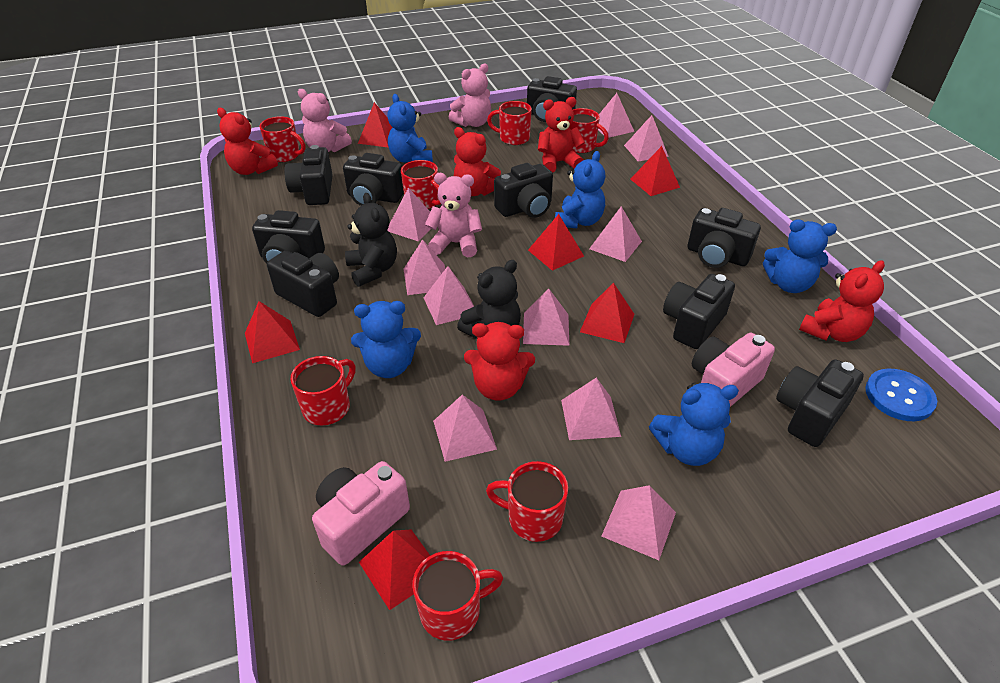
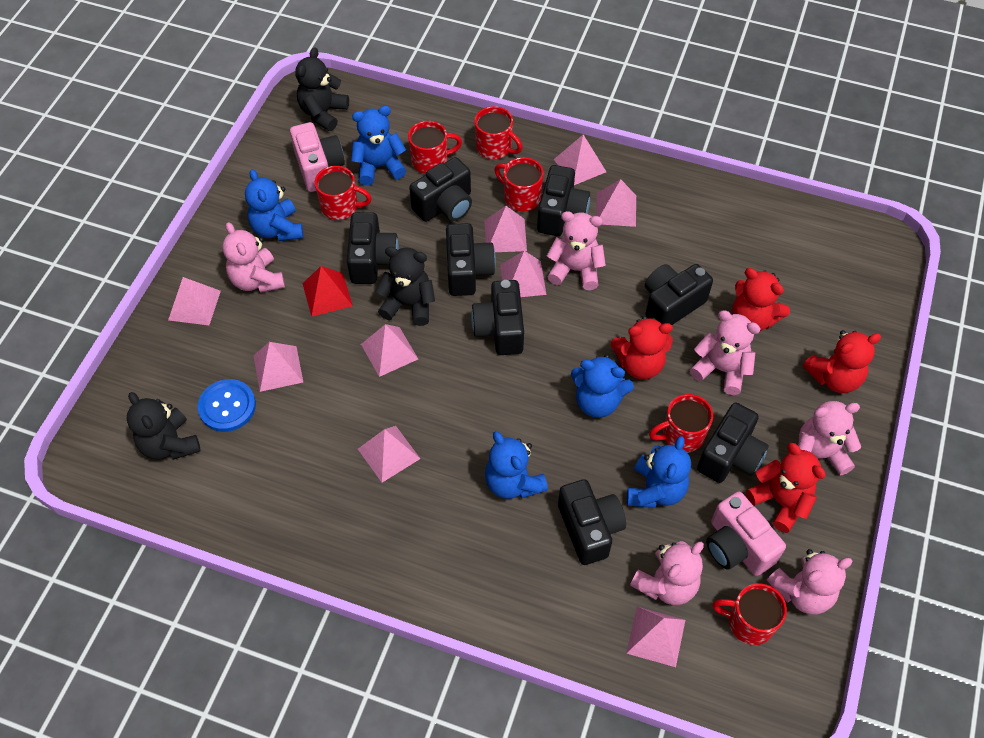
black camera: [252,210,325,264] [267,251,339,317] [284,145,333,205] [343,153,404,206] [494,163,553,218] [527,76,577,122] [663,274,735,349] [688,208,761,268] [776,359,864,447] = 9 -> [347,212,399,284] [409,157,472,222] [446,223,496,296] [471,280,524,355] [537,165,590,236] [558,479,626,565] [645,264,713,325] [697,402,769,483] = 8
black teddy bear: [345,193,397,287] [457,260,521,339] = 2 -> [127,392,201,460] [296,47,349,131] [375,247,435,326] = 3
pink pyramid: [387,187,431,241] [404,239,445,295] [424,266,474,325] [433,395,497,462] [523,289,569,346] [561,377,621,440] [589,206,642,262] [598,93,634,138] [602,485,676,560] [624,115,669,162] = 10 -> [168,277,221,325] [254,342,303,392] [358,426,420,482] [361,324,418,377] [484,206,527,252] [500,251,547,297] [554,135,606,185] [596,179,636,227] [626,607,685,667] = 9
pink teddy bear: [298,89,352,152] [425,173,482,257] [449,63,491,127] = 3 -> [222,222,285,293] [547,211,606,290] [630,541,704,605] [690,310,761,395] [767,549,852,615] [798,401,861,475] = 6
red mug: [259,116,305,162] [290,356,356,426] [401,160,441,209] [412,551,503,641] [486,461,568,542] [487,101,532,145] [569,108,609,153] = 7 -> [315,166,372,220] [408,121,462,174] [475,106,523,159] [495,157,544,211] [649,394,713,453] [712,583,787,645] = 6
red pyramid: [245,301,300,363] [358,102,393,148] [359,530,430,610] [528,214,584,271] [580,283,635,343] [630,146,680,196] = 6 -> [302,266,353,317] = 1
red teddy bear: [217,108,278,175] [454,127,501,196] [464,322,535,401] [538,97,585,173] [799,260,885,342] = 5 -> [611,316,673,380] [732,268,790,331] [746,443,826,533] [803,330,881,393] = 4

